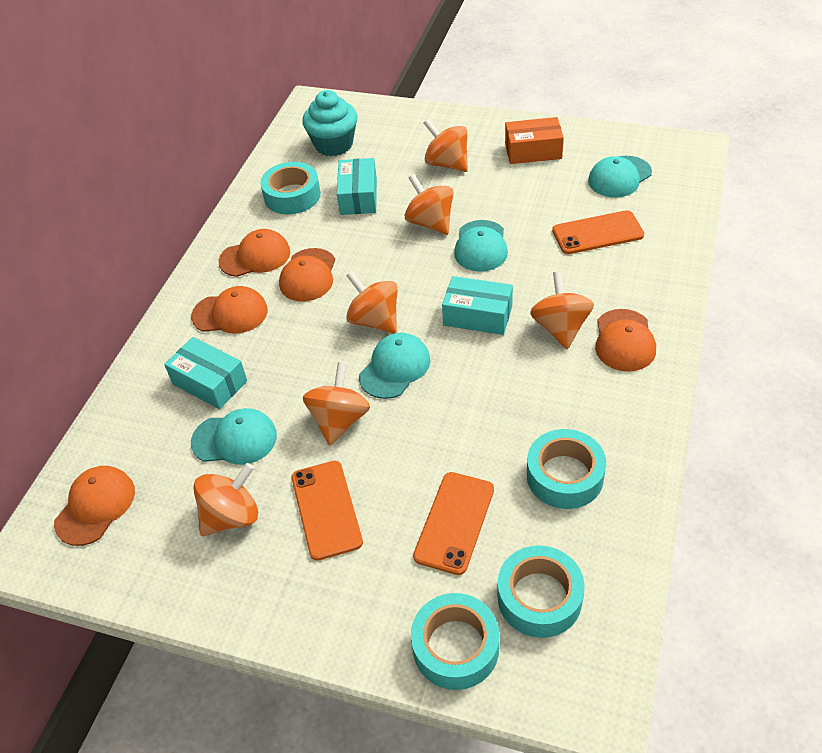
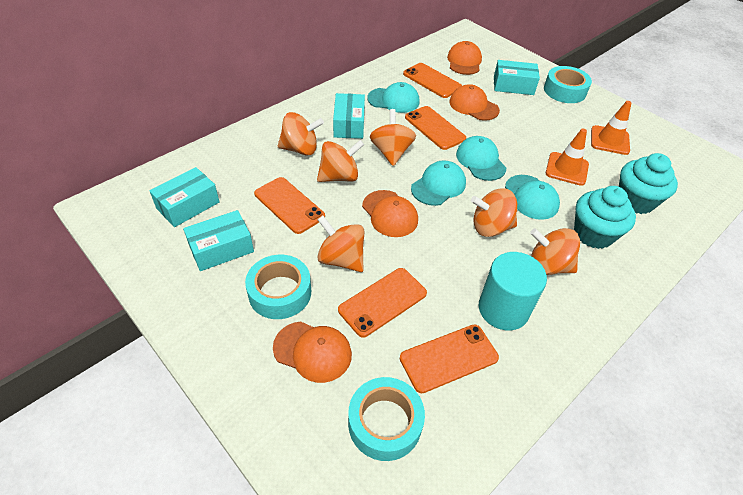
orange box: [505,117,564,164] = 1 -> none = 0
orange cap: [54,466,135,546] [191,286,268,334] [218,229,290,277] [279,248,335,302] [595,309,656,372] = 5 -> [273,321,352,383] [362,190,418,237] [447,41,482,75] [449,84,500,121] = 4
orange phone: [292,461,363,561] [413,472,494,575] [552,210,644,254] = 3 -> [254,177,325,234] [338,268,427,338] [400,324,499,393] [403,63,462,98] [405,106,466,150] = 5
orange traffic cone: none = 0 -> [546,129,589,186] [591,101,632,155] = 2
turquoise box: [164,337,247,409] [337,158,377,215] [442,276,513,335] = 3 -> [150,167,220,227] [183,210,254,271] [333,93,365,139] [494,60,540,95] = 4
turquoise cupcake: [303,90,357,156] = 1 -> [574,186,636,249] [619,153,678,214] = 2
turquoise cylinder: none = 0 -> [479,252,547,330] = 1
turquoise tape: [260,162,321,214] [411,593,499,690] [498,546,585,638] [527,429,606,509] = 4 -> [245,255,311,319] [348,377,425,461] [544,66,592,103] = 3

